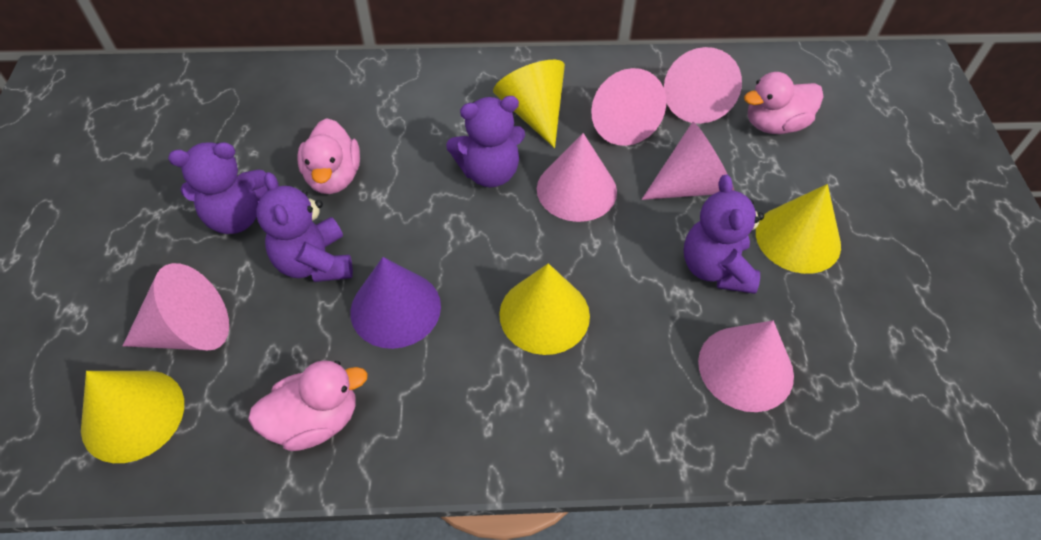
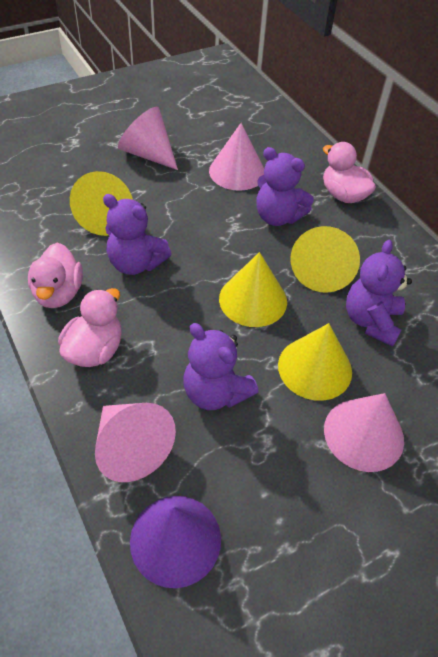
pink cone: [123,263,229,351] [537,133,617,222] [591,68,666,146] [642,122,735,200] [664,47,742,124] [698,320,794,412] = 6 -> [95,403,176,482] [118,107,178,170] [209,123,264,191] [324,393,404,472] = 4

